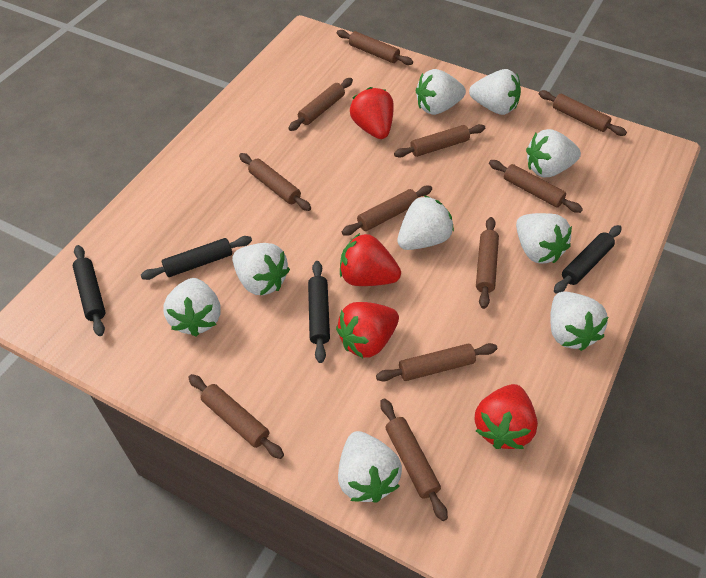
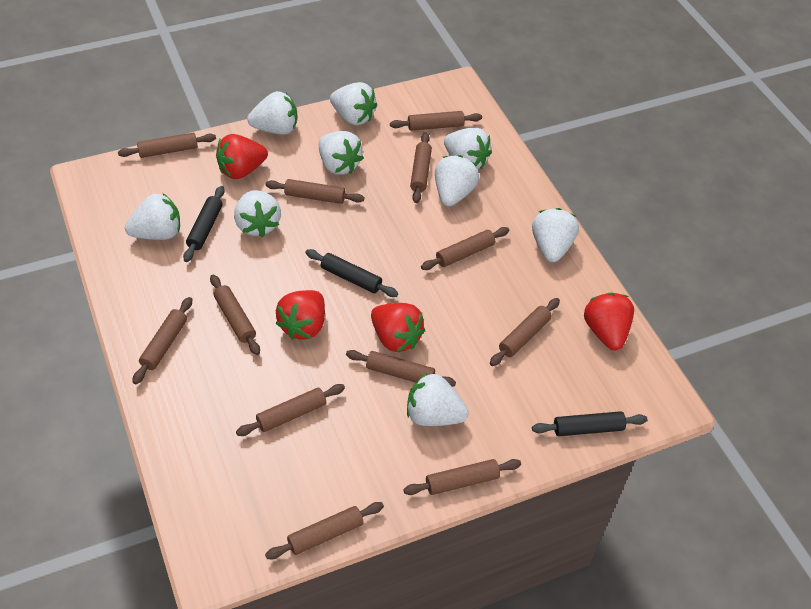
black rolling pin: [73,245,106,336] [141,236,252,280] [308,261,330,363] [554,225,622,294] = 4 -> [183,186,225,262] [305,249,398,297] [532,411,648,436] = 3
brown rolling pin: [188,374,284,459] [239,153,311,211] [289,78,353,131] [337,30,413,65] [342,186,432,235] [376,343,497,382] [381,398,448,521] [394,124,485,157] [476,217,499,309] [489,160,583,213] [539,90,627,136] = 11 -> [118,133,216,158] [132,297,192,384] [210,275,260,355] [236,384,345,436] [265,179,364,204] [265,502,384,559] [346,350,456,387] [390,111,482,131] [403,459,521,495] [410,132,432,203] [421,227,509,270] [490,298,560,366] = 12

